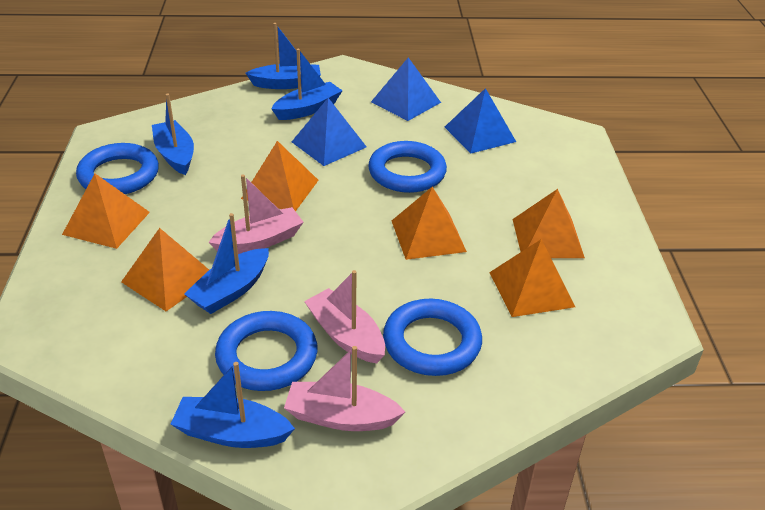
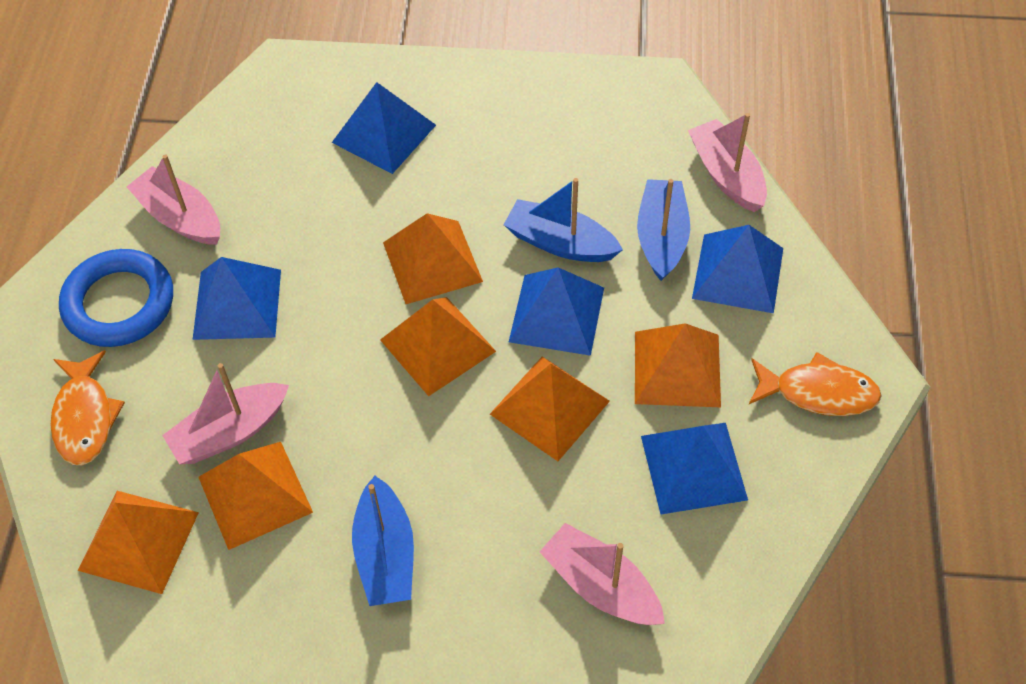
blue boat: [152,93,194,175] [171,362,295,448] [184,213,269,314] [246,23,321,89] [271,49,343,120] = 5 -> [352,476,414,606] [504,178,623,262] [637,179,690,281] = 3
blue pyramid: [292,98,367,166] [371,57,441,121] [445,88,516,154] = 3 -> [193,257,281,340] [332,82,436,174] [509,267,604,356] [641,423,748,514] [692,225,783,313] = 5
blue ring: [76,143,159,194] [215,311,317,391] [368,141,447,193] [383,299,482,376] = 4 -> [59,249,173,347] = 1
orange fish: none = 0 -> [50,350,125,465] [749,352,882,416] = 2
pink boat: [209,174,304,254] [284,346,405,431] [304,270,385,364] = 3 -> [127,154,220,245] [162,363,289,464] [540,523,665,625] [688,113,767,212] = 4

